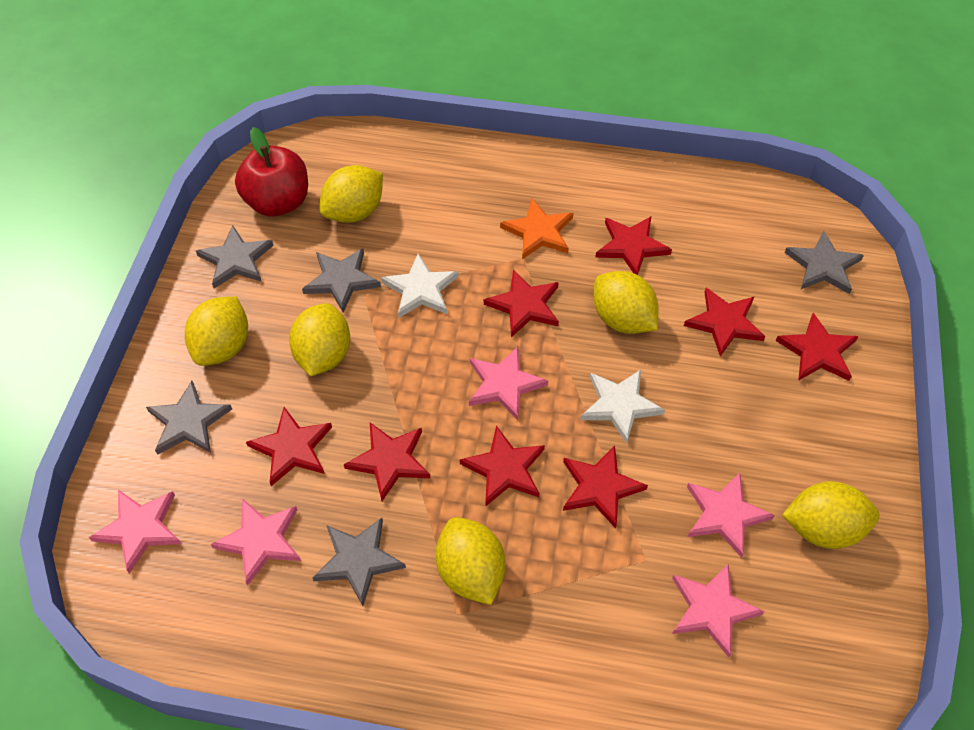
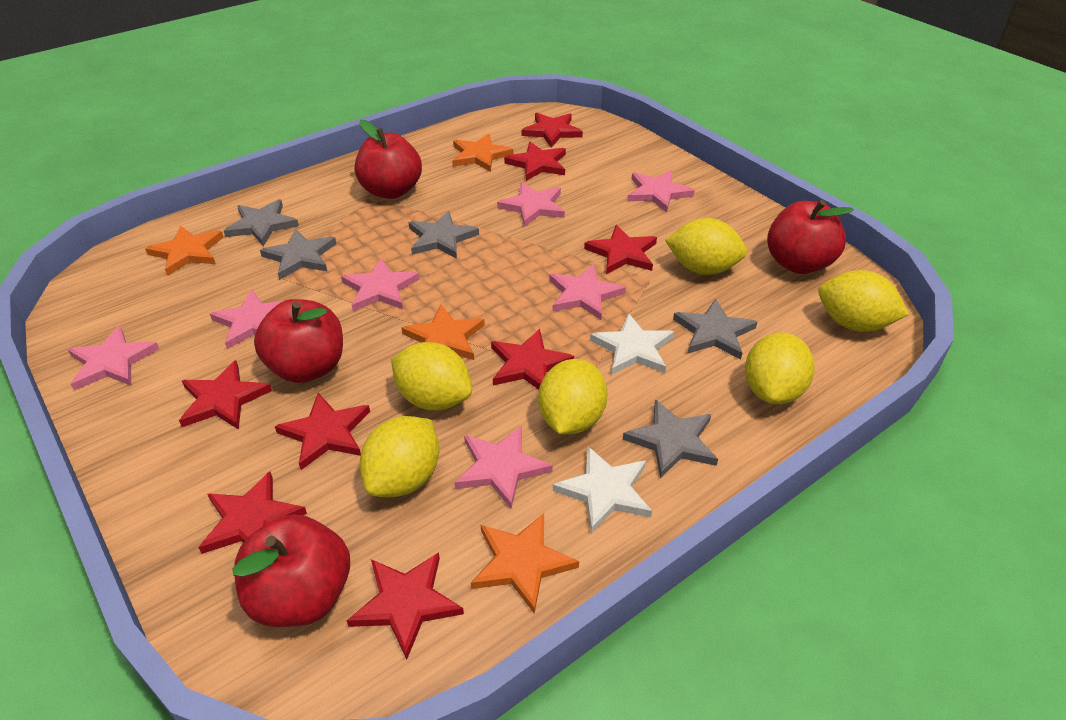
orange star: [500,199,573,259] = 1 -> [145,226,224,276] [401,305,485,360] [452,134,513,172] [471,513,579,614] = 4
pink star: [89,490,182,574] [211,498,301,586] [469,346,548,420] [672,563,764,657] [687,473,775,558] = 5 -> [68,326,159,391] [210,289,283,349] [341,258,420,311] [454,426,553,509] [497,182,565,227] [549,264,626,320] [627,170,695,213] = 7
red apple: [235,127,308,217] = 1 -> [233,514,350,627] [254,299,343,383] [355,120,422,199] [767,200,854,274] = 4

